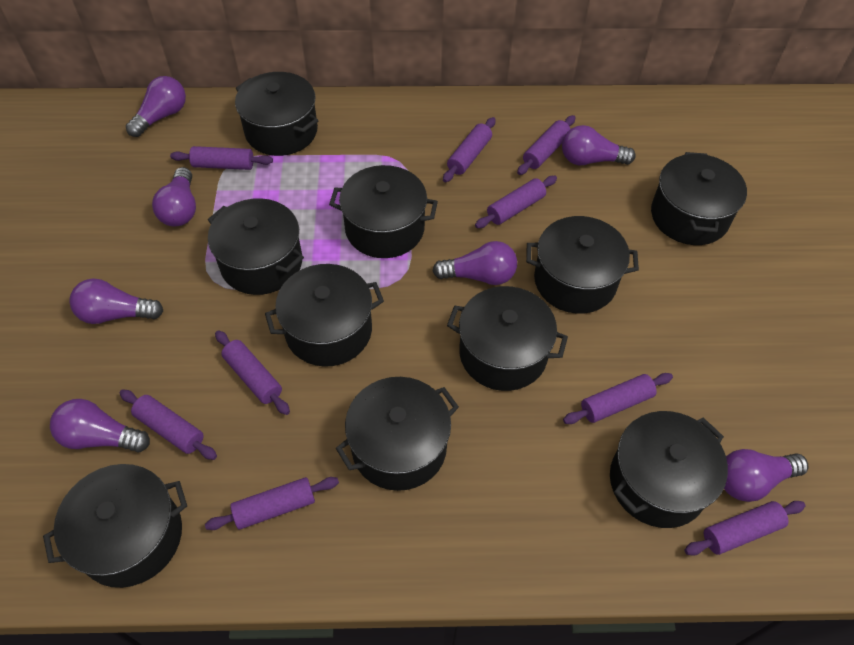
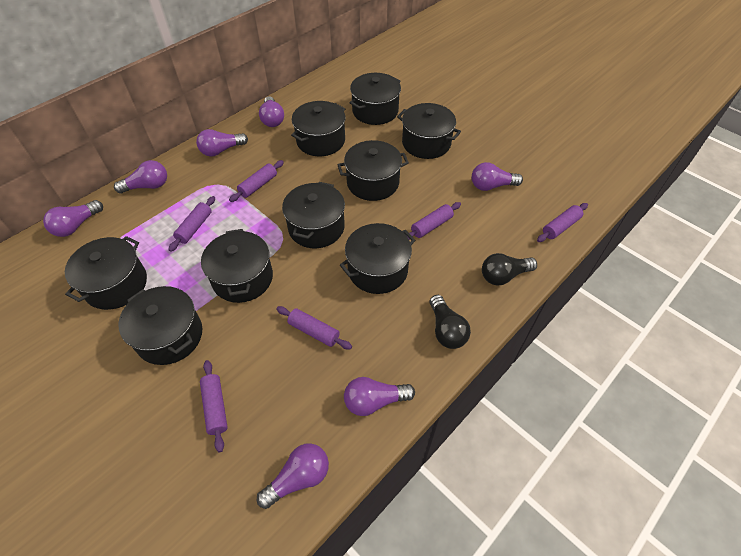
black light bulb: none = 0 -> [430,295,471,349] [482,253,537,286] = 2
black pot: [43,464,187,588] [208,198,304,295] [235,72,319,156] [265,264,384,367] [329,165,438,258] [336,377,459,491] [447,286,568,391] [526,216,639,314] [610,411,728,528] [651,152,747,245] = 10 -> [65,236,147,310] [118,286,202,365] [201,229,273,303] [282,182,345,248] [291,101,346,156] [337,140,409,201] [340,223,416,294] [349,73,401,125] [397,103,461,159] = 9
purple rolling pin: [120,389,217,460] [170,146,273,170] [205,477,339,530] [215,330,290,415] [443,117,496,182] [475,176,557,228] [517,115,576,175] [563,373,673,424] [684,501,806,556] = 9 -> [168,196,215,252] [200,360,228,452] [229,160,284,202] [276,306,352,350] [405,202,461,240] [537,203,588,242] = 6

